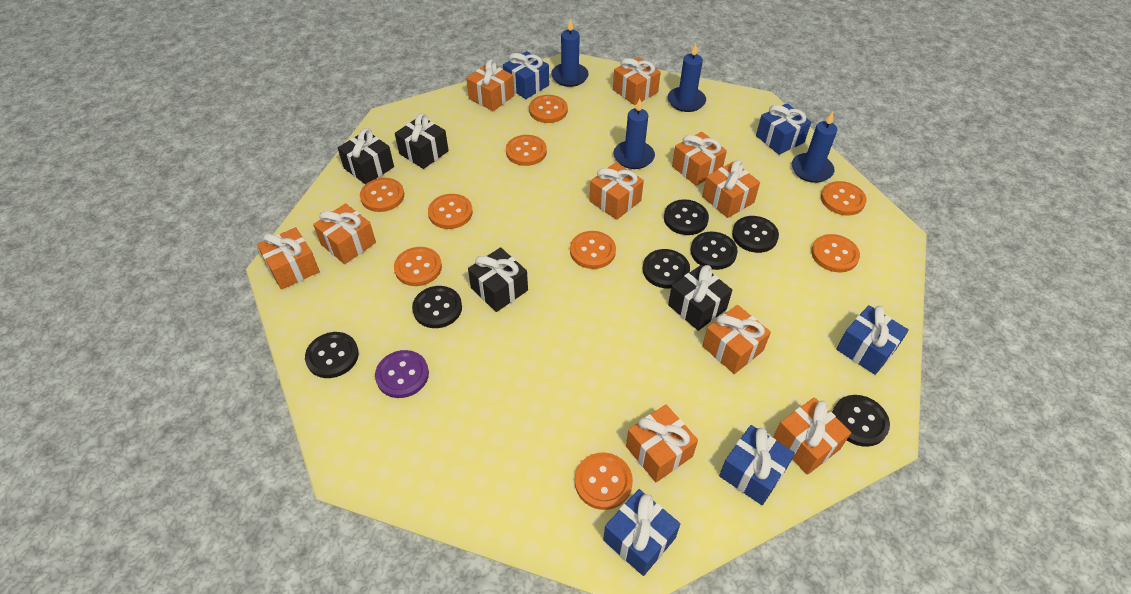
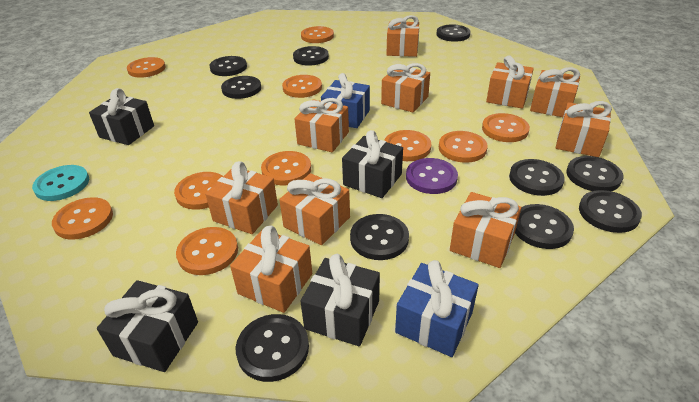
black button: [305,332,359,378] [412,286,462,328] [643,249,690,289] [664,199,709,235] [690,232,738,270] [732,216,779,253] [832,395,890,447] = 7 -> [209,56,247,76] [221,76,261,99] [236,314,309,382] [293,46,329,66] [350,214,409,260] [437,25,471,42] [509,159,565,196] [515,204,574,249] [566,156,623,191] [579,190,642,233] = 10
blue candle: [551,18,589,87] [613,99,655,169] [668,43,706,112] [792,112,837,183] = 4 -> none = 0
blue gift: [503,51,549,99] [603,489,680,576] [719,425,795,505] [756,103,811,155] [836,305,909,375] = 5 -> [321,73,370,128] [395,260,479,357] = 2
orange button: [360,178,404,212] [394,247,442,286] [428,194,473,229] [506,135,547,166] [529,95,568,123] [570,231,616,269] [575,453,633,510] [811,234,860,272] [821,181,867,215] = 9 -> [52,197,113,240] [127,57,165,78] [174,172,223,210] [176,227,238,275] [261,151,311,186] [282,75,322,98] [301,26,334,43] [384,130,431,161] [439,131,488,163] [482,113,530,142] = 10
turquoise button: none = 0 -> [32,165,89,201] = 1

